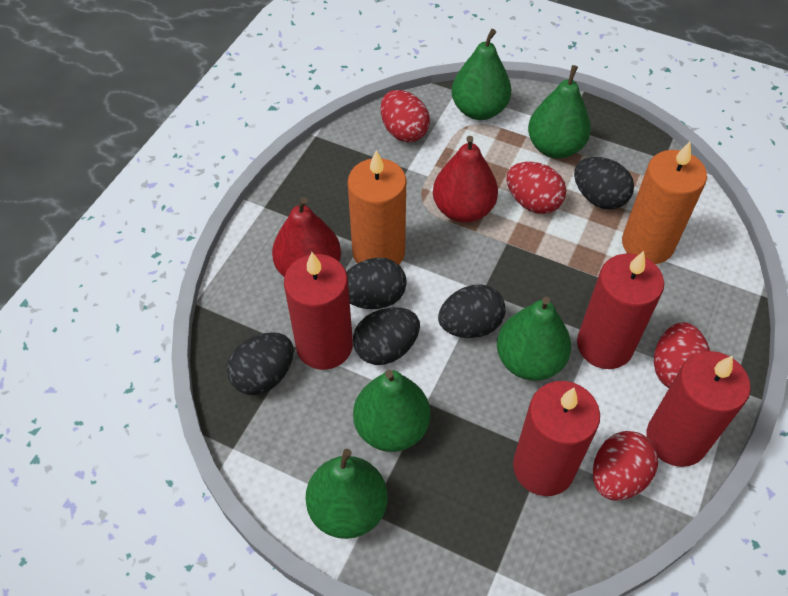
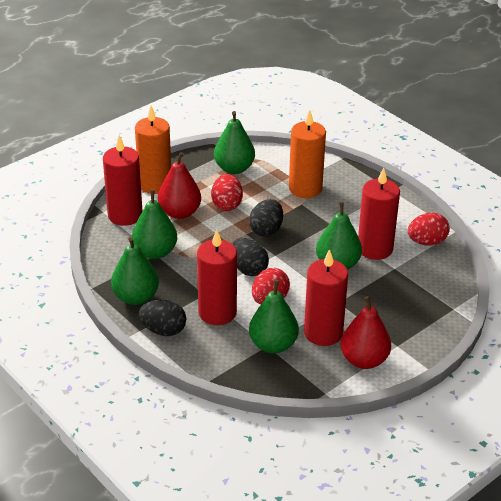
black egg: [227,332,294,395] [346,258,407,309] [353,307,420,365] [438,284,505,338] [574,157,634,210] = 5 -> [139,299,186,336] [233,238,269,276] [249,199,283,236] = 3
red egg: [381,90,430,142] [507,162,566,214] [593,431,658,500] [654,322,710,388] = 4 -> [211,174,243,211] [252,268,290,305] [408,213,450,246] = 3

